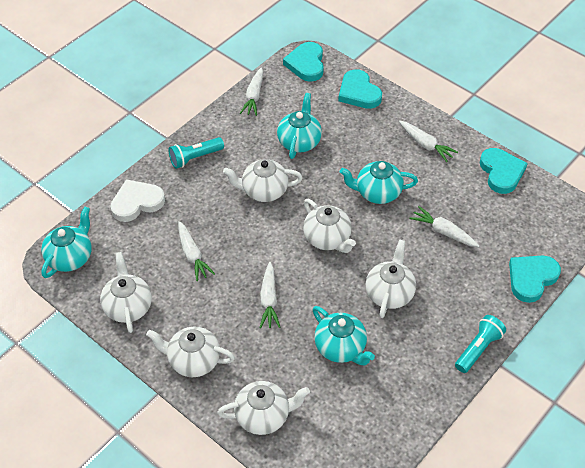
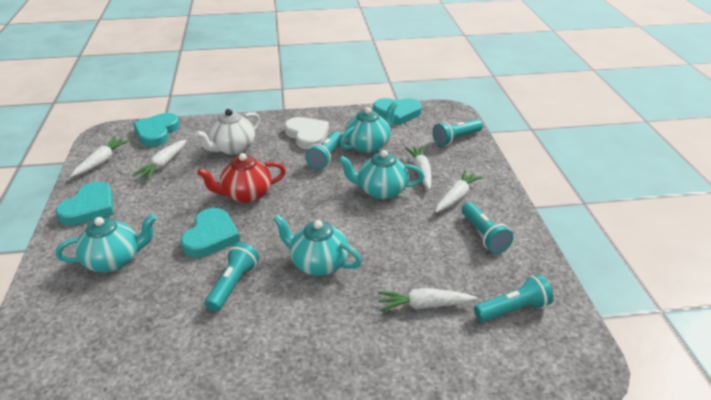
red teapot: none = 0 -> [197,153,286,203] = 1
turquoise flashlight: [168,137,224,169] [455,315,506,373] = 2 -> [205,242,259,312] [305,131,342,170] [432,119,483,146] [462,202,513,253] [474,274,554,322] = 5
white teapot: [100,252,152,333] [146,327,235,377] [217,381,310,435] [223,159,303,202] [303,199,356,253] [365,239,416,318] = 6 -> [195,109,260,155] = 1

